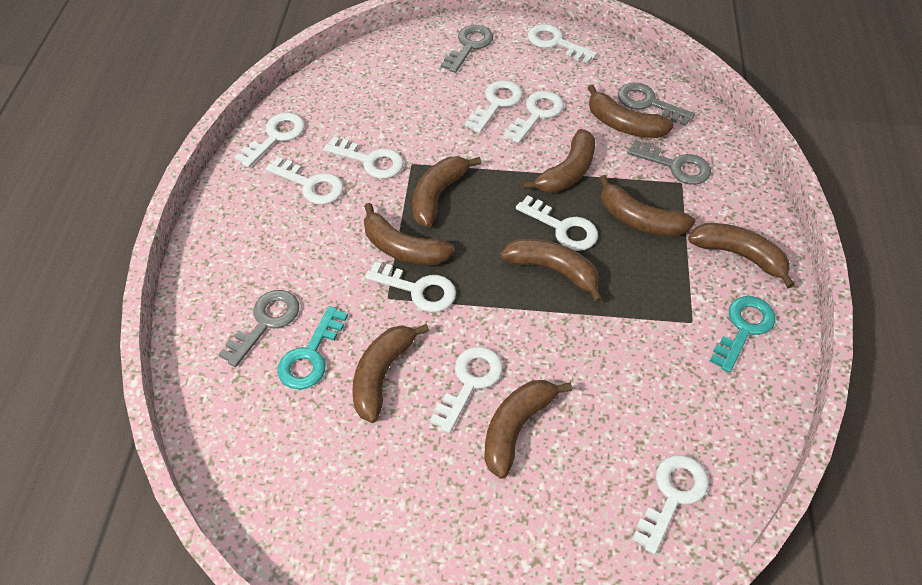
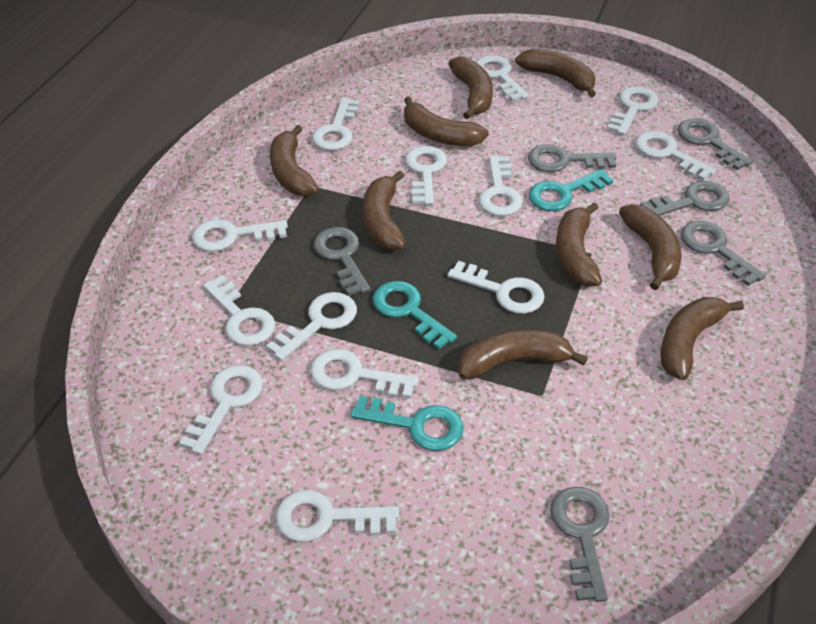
grey key: [218,290,299,367] [441,25,493,73] [618,82,695,126] [627,140,711,185] = 4 -> [314,227,370,296] [528,144,616,172] [550,487,609,602] [640,181,730,216] [678,118,753,170] [681,221,766,286] = 6
turquoise key: [277,306,348,390] [710,296,775,373] = 2 -> [350,396,463,451] [373,281,457,350] [529,169,613,211] = 3
white key: [235,113,305,168] [266,157,343,205] [324,137,404,179] [365,262,456,312] [430,347,503,433] [465,80,523,133] [504,91,564,144] [516,195,598,251] [528,24,597,64] [632,455,709,554] = 10 -> [179,365,263,455] [192,219,288,252] [203,276,275,346] [266,292,357,361] [275,490,399,542] [310,349,419,399] [312,98,360,150] [405,146,447,205] [447,261,545,314] [476,55,529,101] [479,156,523,216] [607,86,659,135] [635,131,716,181] = 13

